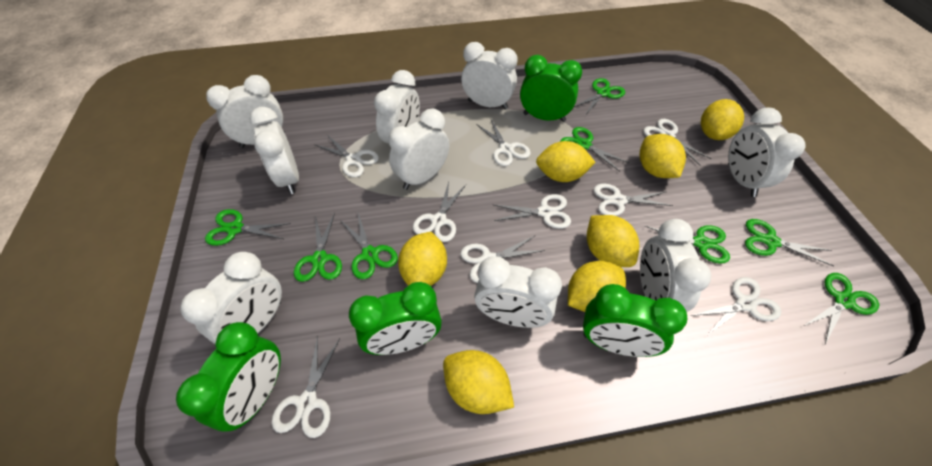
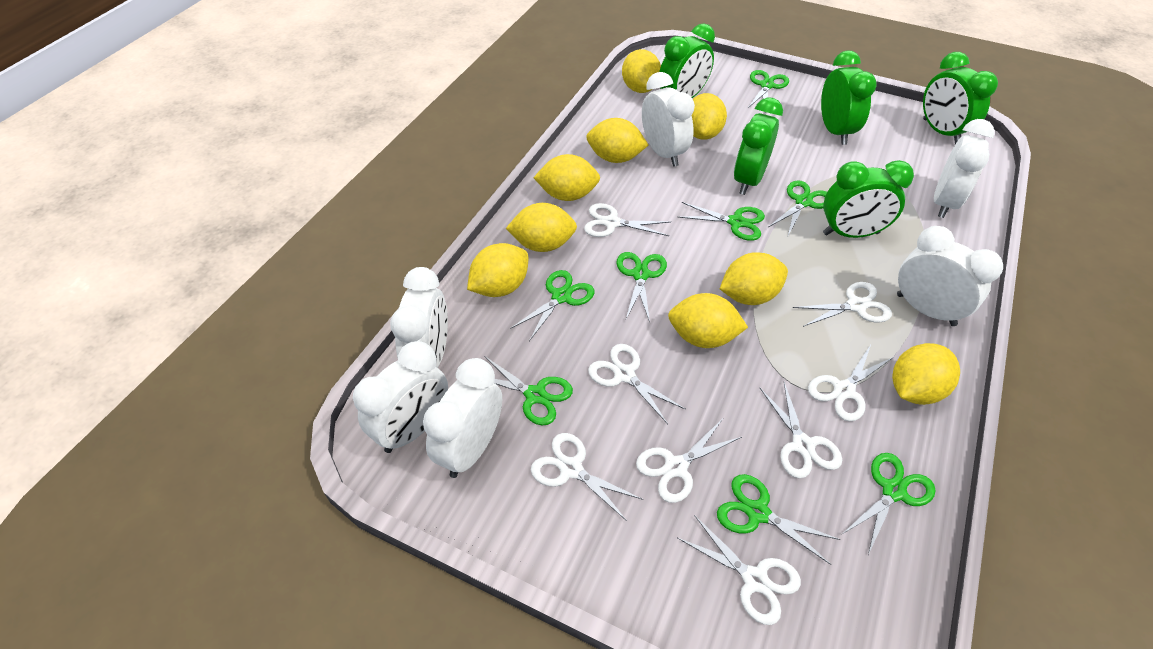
green clock: [176,322,281,432] [349,282,442,355] [520,55,582,122] [583,284,687,357] = 4 -> [659,23,715,98] [734,98,783,195] [821,50,877,145] [823,160,914,238] [923,52,998,144] = 5
white clock: [180,252,282,344] [206,75,285,148] [250,107,299,194] [374,70,420,144] [388,109,449,190] [461,42,518,110] [474,256,562,328] [640,219,711,312] [728,107,805,197] = 9 -> [353,341,448,453] [390,267,448,368] [423,358,502,478] [642,72,695,167] [897,226,1003,326] [934,119,995,218] = 6
white scissors: [272,335,340,438] [314,135,379,177] [413,182,466,242] [460,235,545,283] [476,118,531,166] [494,194,571,229] [594,184,673,216] [643,119,712,165] [691,277,781,336] = 9 -> [531,433,643,521] [584,203,670,237] [588,344,686,424] [636,419,742,503] [678,515,801,625] [759,382,842,479] [793,282,892,327] [808,345,894,421] = 8
yellow lemon: [398,232,447,286] [443,350,514,414] [536,141,596,182] [568,261,626,312] [587,215,639,267] [640,134,686,178] [701,99,744,140] = 7 -> [467,243,528,297] [506,203,577,252] [534,154,600,201] [586,118,648,163] [622,49,661,93] [668,293,748,348] [692,93,727,140] [720,252,788,305] [892,343,960,405] = 9

